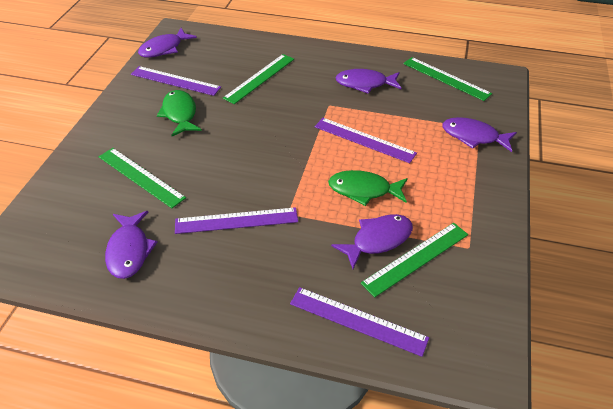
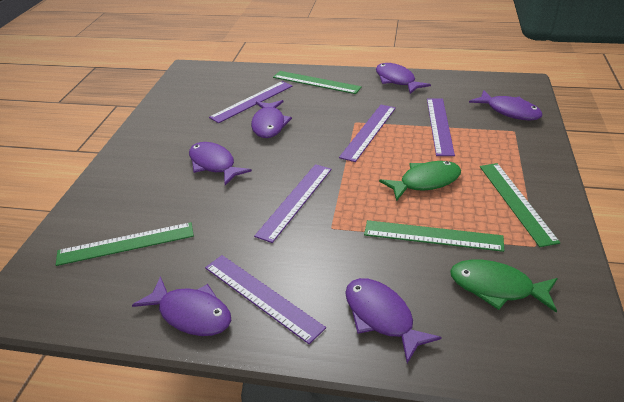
purple fish: [105,211,158,279] [138,28,197,58] [331,214,413,269] [336,69,402,94] [442,117,517,152] = 5 -> [132,276,231,336] [189,142,252,185] [251,100,292,138] [345,278,442,364] [376,63,431,94] [469,90,543,120] = 6
purple ruler: [131,66,221,96] [175,207,298,234] [290,287,429,357] [315,118,417,163] = 4 -> [205,255,326,344] [209,81,292,123] [254,164,332,243] [339,105,396,162] [427,98,455,156] = 5

